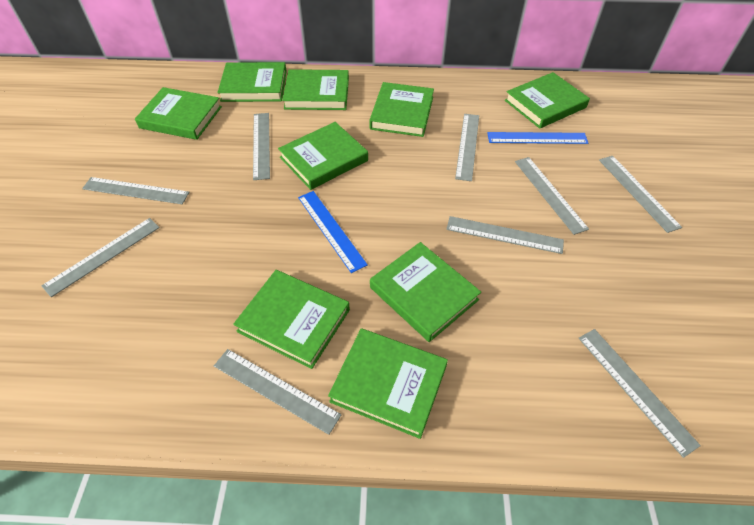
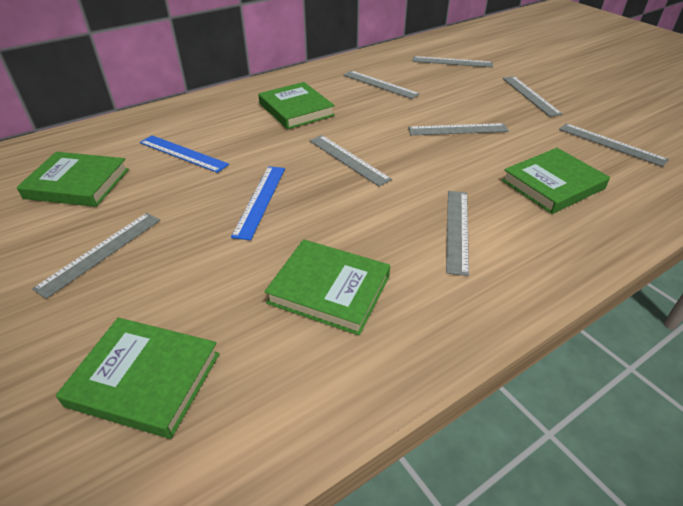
green book: [135,87,222,140] [217,62,287,102] [233,270,350,369] [278,122,368,190] [282,69,349,110] [328,328,448,439] [369,82,434,137] [370,242,481,342] [505,72,590,129] = 9 -> [17,152,129,207] [56,318,220,439] [258,82,335,129] [264,239,390,335] [502,148,610,214] = 5
grey ruler: [42,218,160,297] [82,177,189,204] [214,349,342,435] [253,113,270,180] [446,216,564,254] [455,114,479,181] [515,157,589,235] [579,329,701,458] [599,156,682,233] = 9 -> [32,213,160,299] [309,135,392,186] [343,71,420,99] [408,123,509,135] [413,56,493,67] [446,191,469,276] [502,76,563,117] [559,123,669,167] = 8

